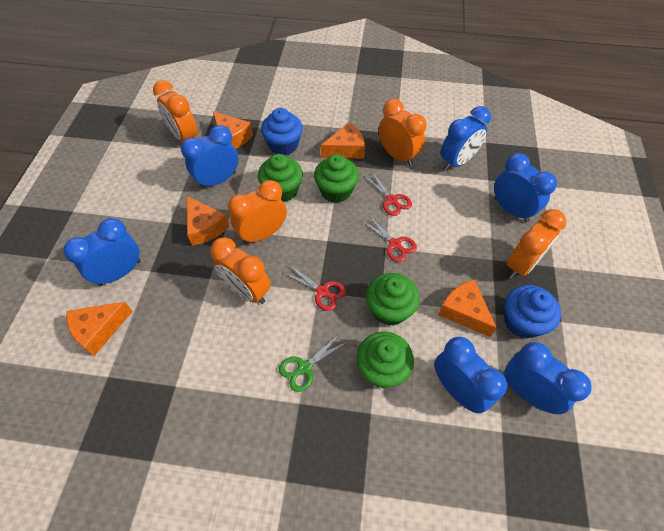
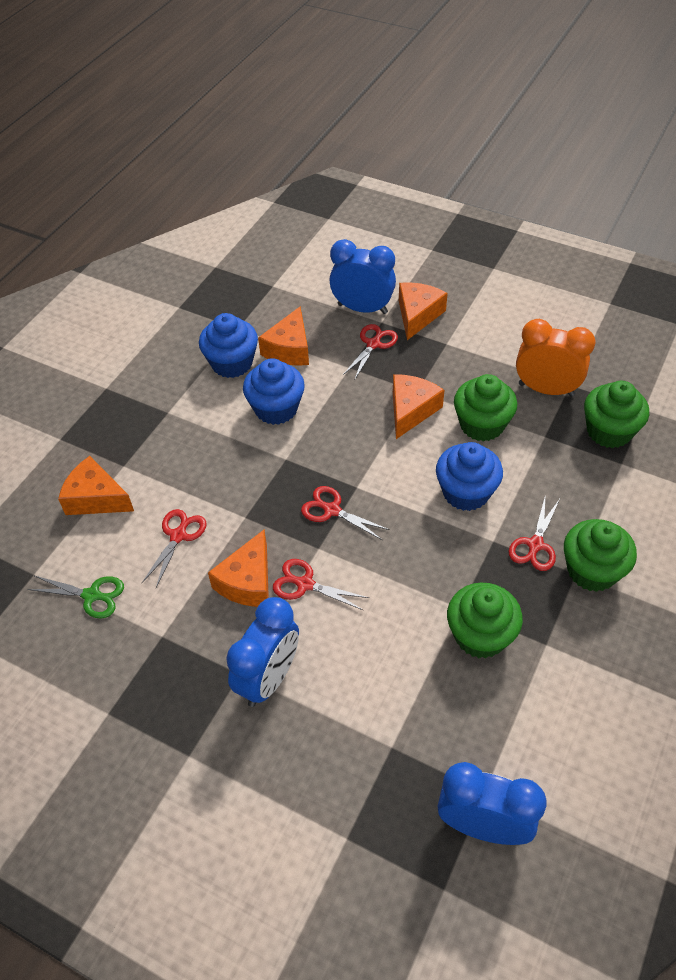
blue clock: [63,218,141,286] [181,125,238,189] [434,337,507,413] [441,106,491,171] [494,153,557,223] [504,342,592,414] = 6 -> [226,597,299,707] [329,239,396,314] [438,762,547,845] = 3
blue cupcake: [261,108,303,155] [504,285,561,339] = 2 -> [199,313,258,378] [243,358,305,425] [436,442,503,511] = 3
orange clock: [153,80,198,142] [210,237,271,304] [228,180,287,244] [379,99,427,166] [507,209,566,279] = 5 -> [516,319,595,396] = 1
red scissors: [283,265,346,311] [362,216,417,262] [364,172,412,216] = 3 -> [142,509,207,588] [273,559,369,611] [301,486,390,540] [343,324,398,379] [509,494,560,571] = 5

